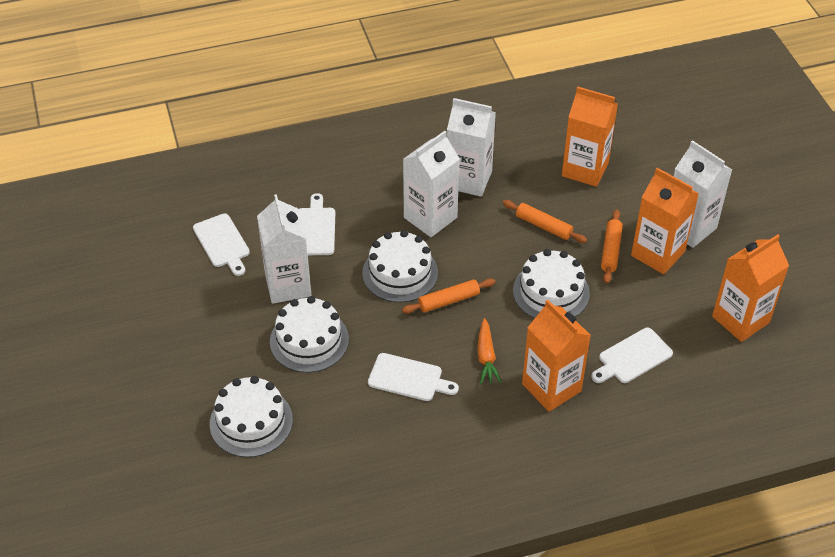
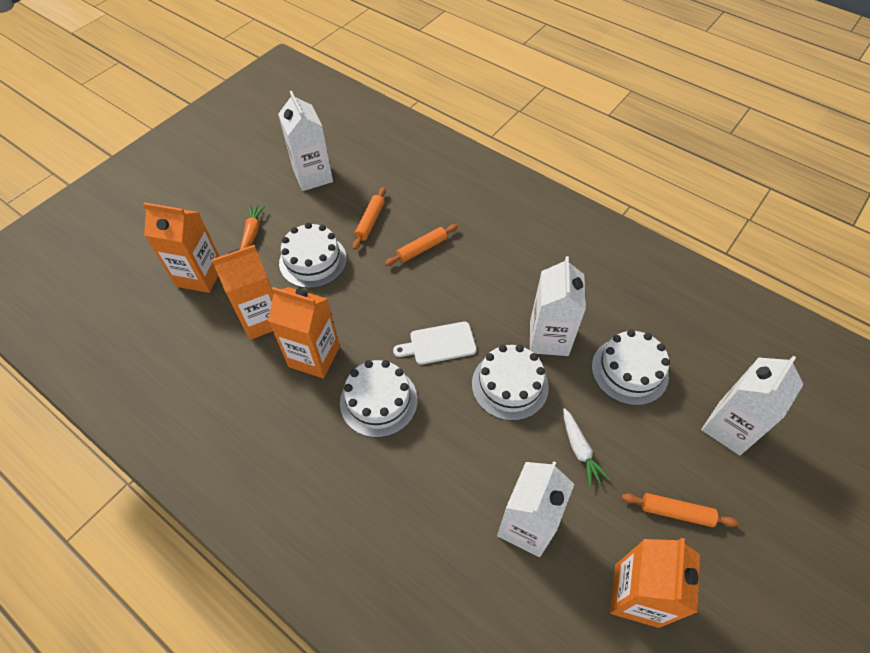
white carrot: none = 0 -> [563,408,610,487] = 1
white cutting board: [193,213,250,276] [299,193,335,255] [368,353,459,401] [591,328,673,383] = 4 -> [393,322,476,365] = 1

